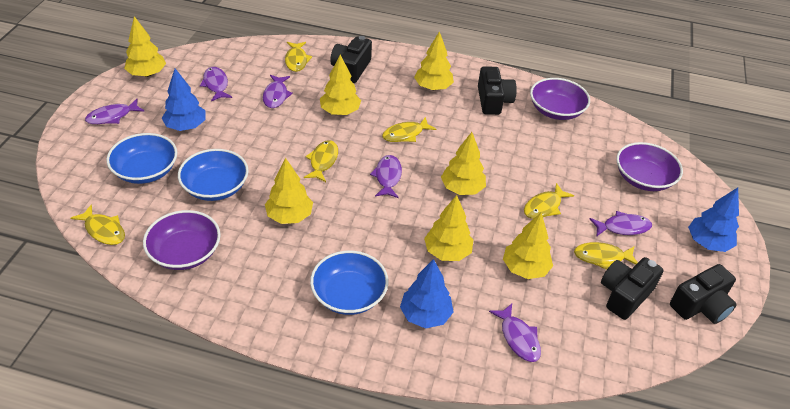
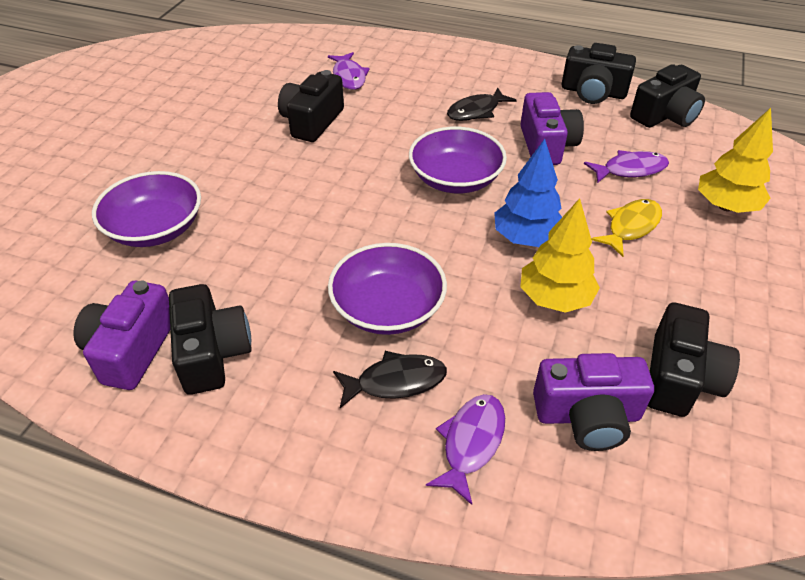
black camera: [330,36,372,83] [478,66,517,115] [601,257,664,320] [670,264,737,324] = 4 -> [169,284,252,395] [278,70,344,142] [562,43,636,104] [630,64,705,128] [648,303,740,417] = 5
black fish: none = 0 -> [333,351,447,408] [447,88,517,121] = 2
blue bowl: [106,133,177,184] [178,149,249,201] [310,250,389,315] = 3 -> none = 0
blue tree: [162,68,205,131] [400,259,453,328] [688,187,739,252] = 3 -> [494,139,562,247] = 1
purple camera: none = 0 -> [73,281,170,390] [520,92,584,165] [533,353,654,451] = 3
purple fish: [85,99,145,124] [200,67,232,101] [263,75,293,108] [370,155,402,198] [489,304,541,362] [589,211,652,237] = 6 -> [328,52,370,90] [426,394,505,505] [584,150,669,183] = 3
yellow fish: [71,205,125,245] [285,42,312,72] [304,140,338,182] [382,117,436,142] [524,183,574,219] [574,242,638,270] = 6 -> [591,199,662,257] = 1
yellow tree: [124,16,166,77] [265,158,313,224] [320,55,361,115] [414,31,454,90] [424,195,473,261] [441,132,486,195] [503,213,553,279] = 7 -> [520,198,600,313] [698,108,773,213] = 2

